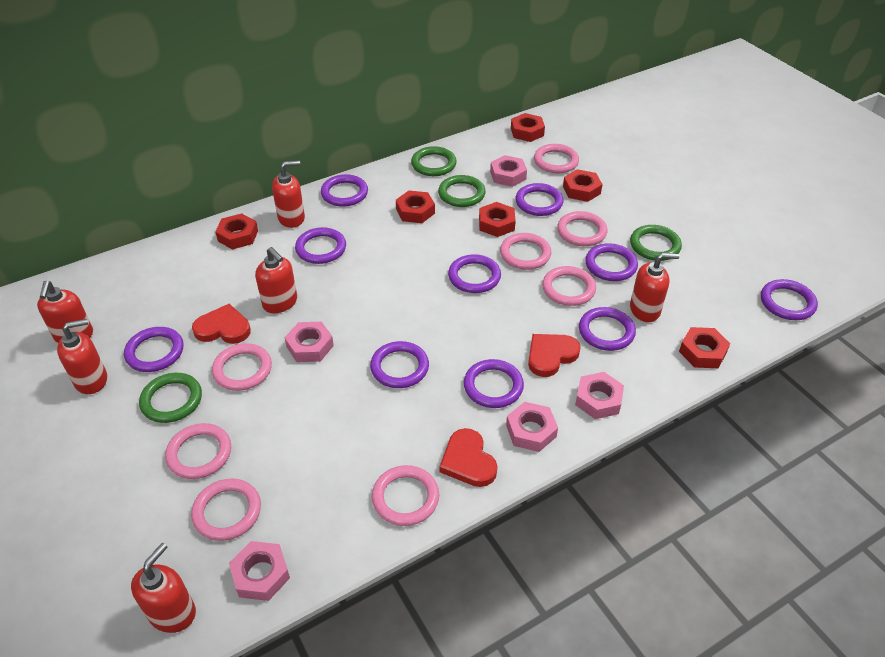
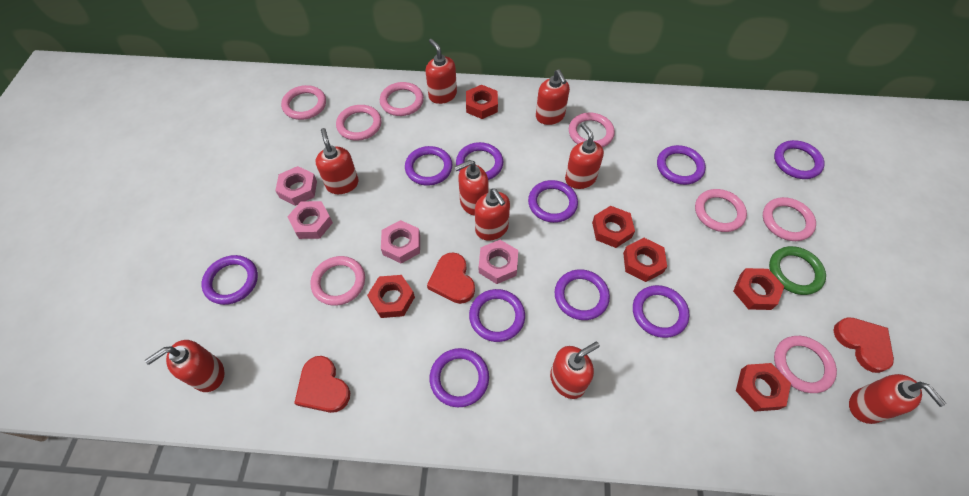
green ring: [139,373,202,423] [411,146,457,176] [438,175,486,207] [630,225,682,261] = 4 -> [769,246,826,295] = 1
pink nut: [229,541,290,601] [285,322,334,362] [490,155,527,187] [506,402,558,452] [575,372,624,419] = 5 -> [275,166,317,206] [287,201,333,239] [381,220,420,264] [479,240,518,284] = 4
red soap dispenser: [37,281,93,343] [57,319,107,394] [131,543,196,633] [255,247,297,313] [272,160,305,228] [630,253,679,322] = 6 -> [145,340,224,392] [316,128,359,194] [426,39,457,104] [455,160,488,216] [475,188,510,241] [536,69,570,125] [550,342,600,399] [565,123,604,189] [849,374,947,424] = 9

